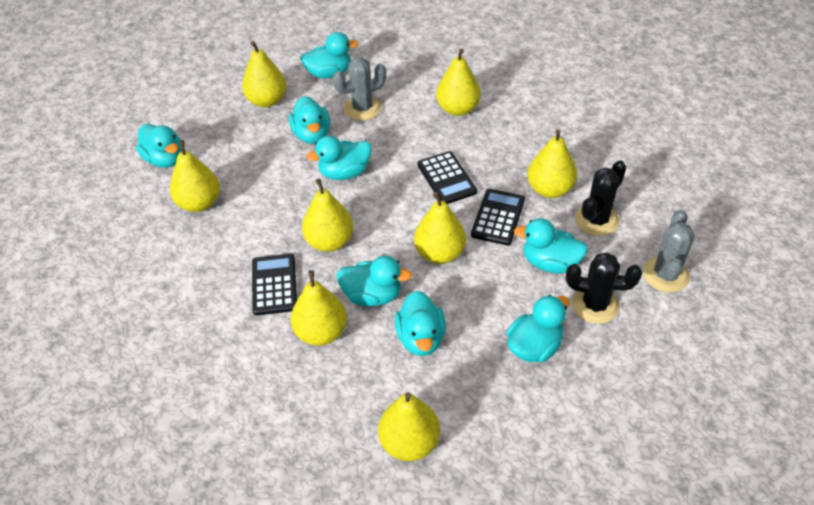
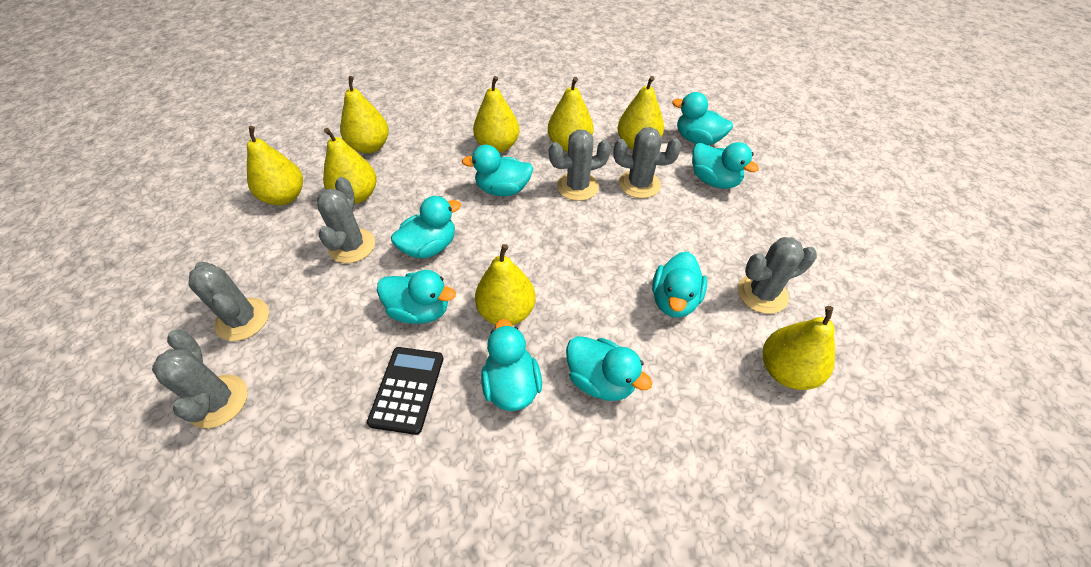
black cactus: [566,252,642,324] [575,160,626,236] = 2 -> none = 0
black calculator: [252,254,297,315] [417,151,477,204] [471,189,525,246] = 3 -> [367,347,444,435] = 1
grey cactus: [333,57,386,121] [643,210,694,293] = 2 -> [152,330,248,428] [188,262,269,341] [317,177,375,263] [549,130,611,201] [613,127,681,198] [738,237,817,314] = 6

